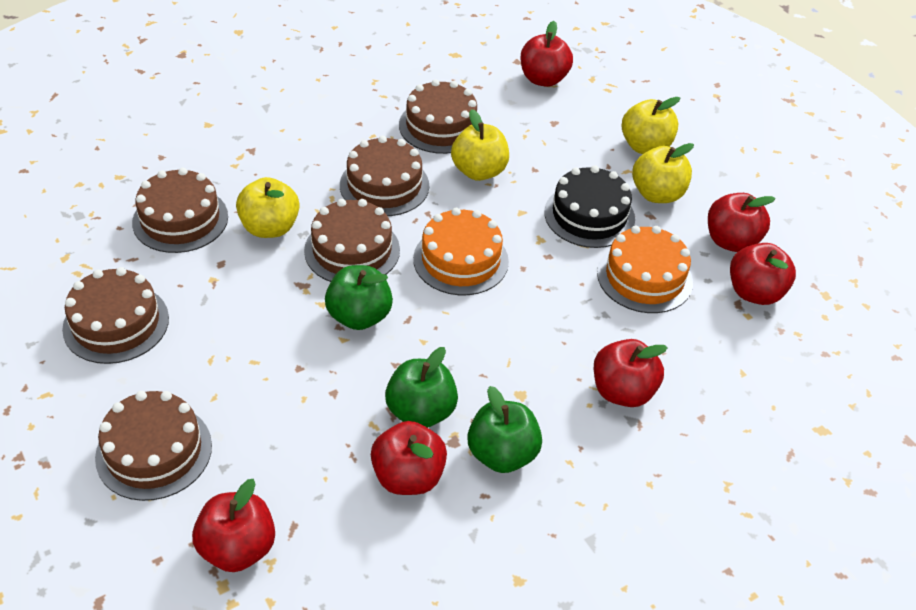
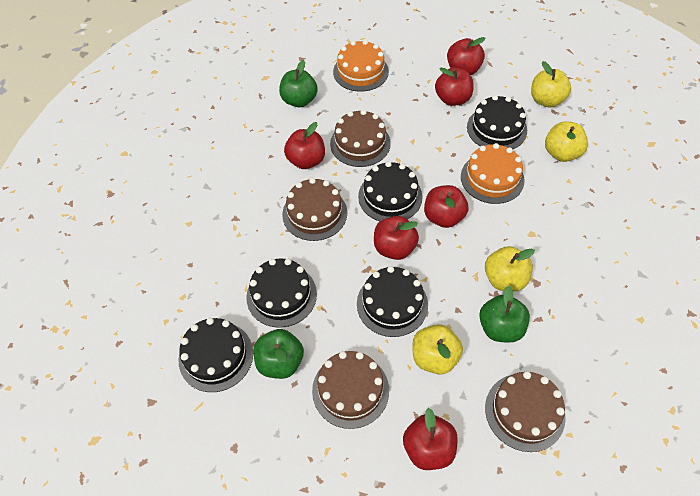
black cake: [544,165,635,248] = 1 -> [179,318,253,392] [246,258,317,328] [357,266,428,337] [358,161,422,221] [467,95,527,149] = 5
brown cake: [62,267,169,364] [95,391,212,501] [132,168,228,253] [304,199,400,282] [340,136,429,216] [399,79,477,154] = 6 -> [282,178,347,241] [312,351,389,429] [330,110,391,167] [485,371,566,452] = 4

